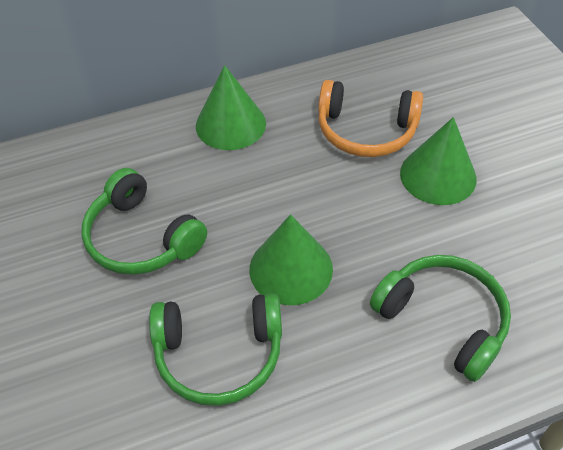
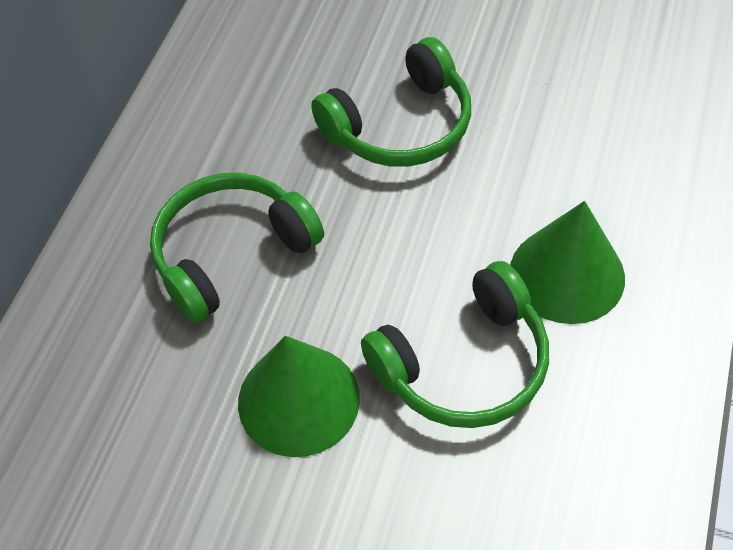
green cone: [196,65,266,150] [249,214,333,305] [400,117,477,205] = 3 -> [238,336,360,457] [510,201,625,324] = 2
orange headphones: [318,80,423,157] = 1 -> none = 0

